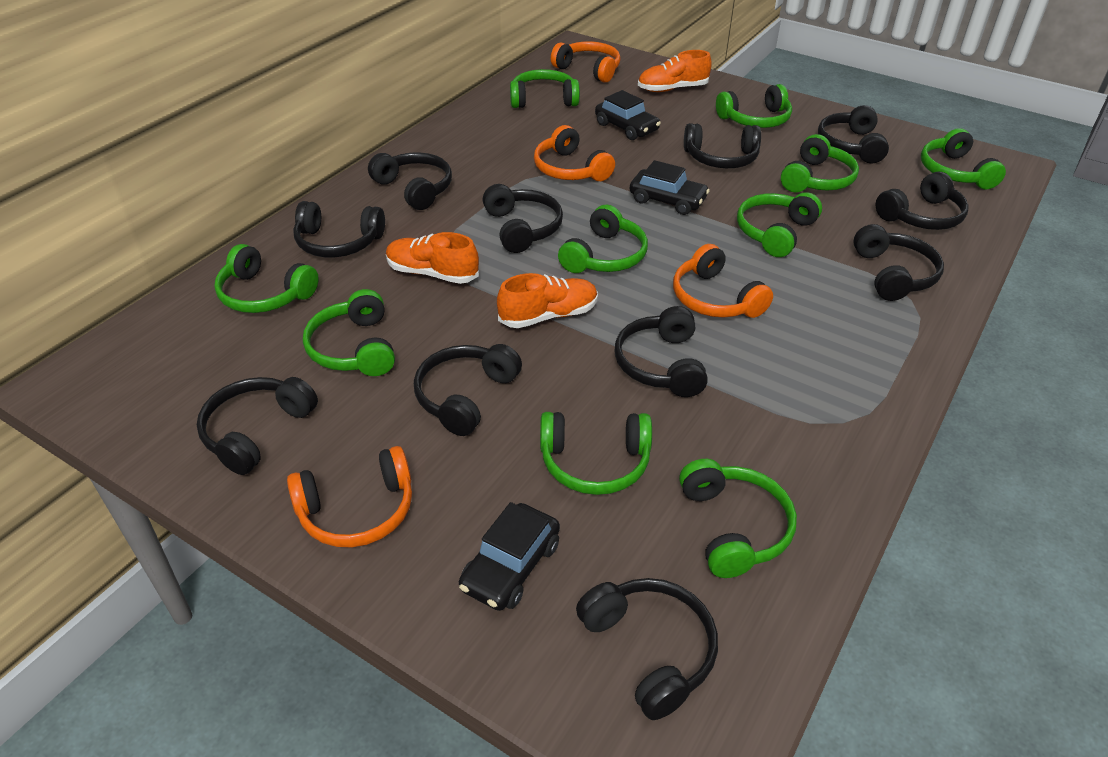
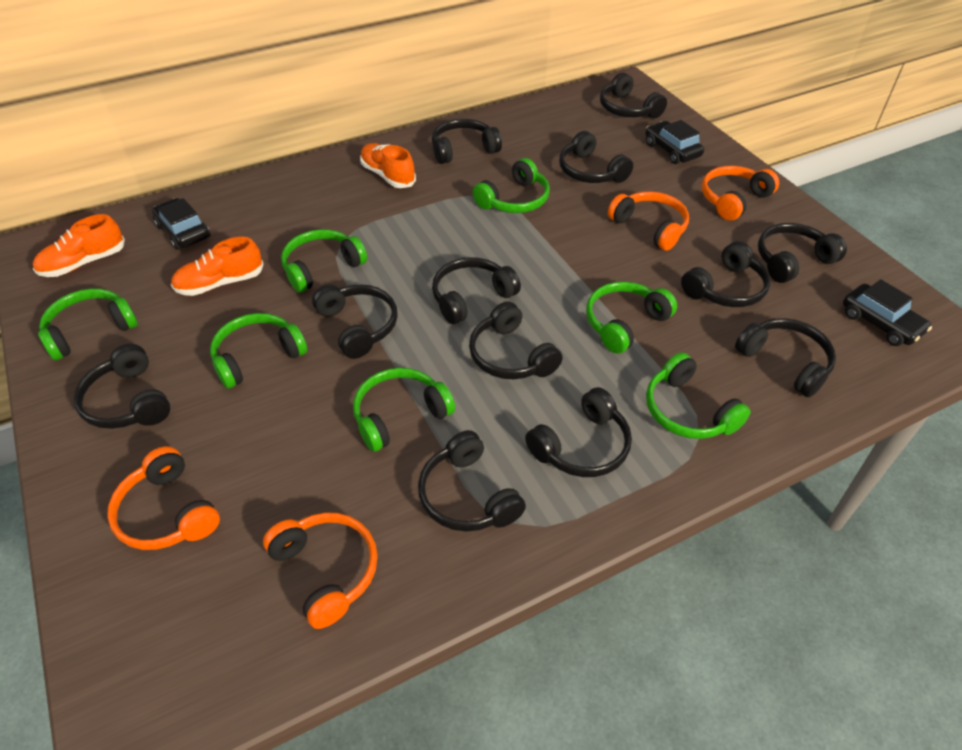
black headphones: [197,377,318,475] [293,201,385,257] [368,152,452,210] [414,344,522,436] [483,184,563,253] [576,578,718,720] [615,306,708,397] [684,123,761,168] [818,105,889,163] [853,224,944,301] [876,172,969,230] = 11 -> [73,343,170,429] [312,284,398,359] [418,430,526,532] [432,119,502,164] [432,257,521,324] [469,301,563,379] [525,387,632,477] [559,131,633,183] [600,72,667,118] [681,241,770,307] [735,318,836,397] [758,223,847,283] = 12
green headphones: [214,244,319,313] [303,289,395,376] [510,69,580,108] [540,412,652,495] [558,205,648,273] [679,459,797,578] [716,84,792,128] [737,192,822,257] [781,134,859,192] [921,128,1006,189] = 10 -> [38,288,138,360] [210,313,307,389] [281,229,367,292] [353,368,455,452] [473,158,550,213] [586,281,677,354] [646,352,751,439] = 7

